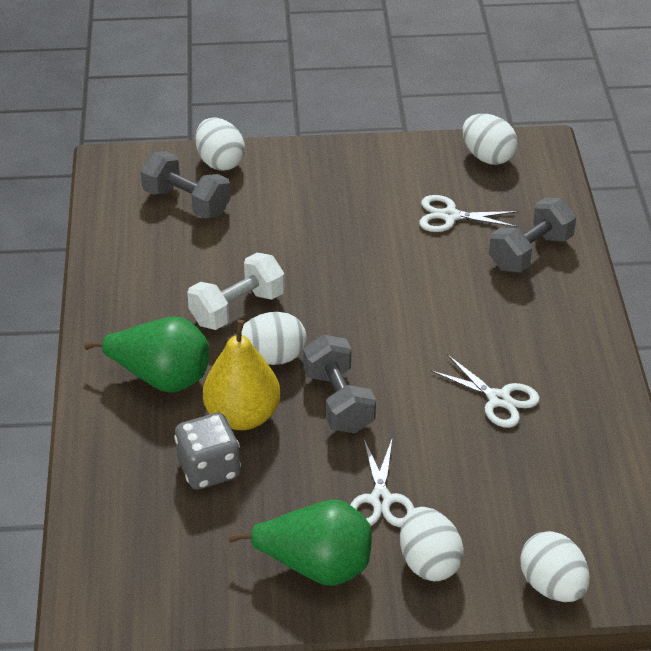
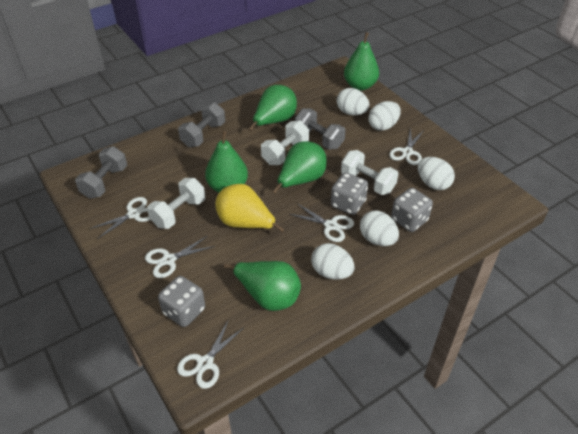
green pear: [84,316,209,393] [229,500,372,586] = 2 -> [205,131,248,193] [224,261,301,311] [249,85,297,131] [272,141,327,194] [344,32,379,91] = 5
grey dice: [174,413,241,490] = 1 -> [158,276,205,327] [331,172,368,215] [391,188,433,232] = 3
white dumbbell: [187,253,285,330] = 1 -> [147,178,205,229] [261,121,309,165] [341,150,398,195] = 3
white scissors: [350,437,414,527] [419,195,518,232] [430,354,540,428] = 3 -> [90,197,151,239] [145,236,215,278] [177,321,243,389] [290,203,354,242] [389,127,424,165] = 5

